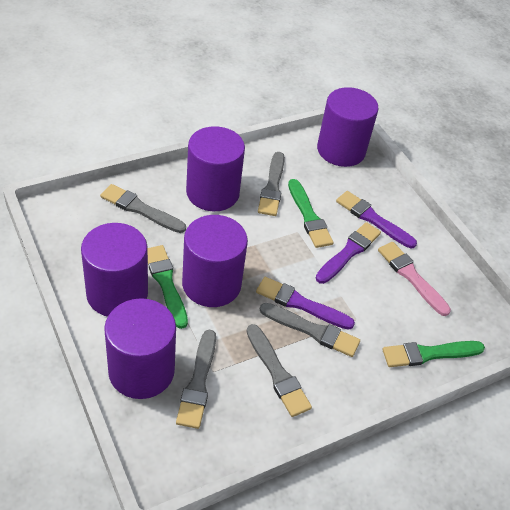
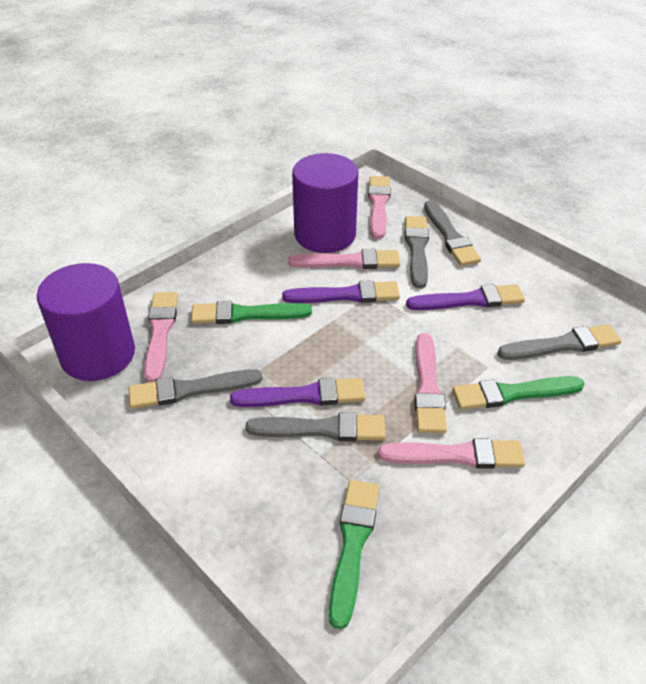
pink brush: [378,242,451,316] = 1 -> [144,292,178,383] [288,249,400,269] [368,176,391,239] [378,438,525,469] [414,333,447,434] = 5
purple cylinder: [81,223,148,317] [104,298,176,399] [182,215,248,307] [186,126,245,211] [317,87,379,167] = 5 -> [37,263,135,381] [292,153,358,253] = 2

